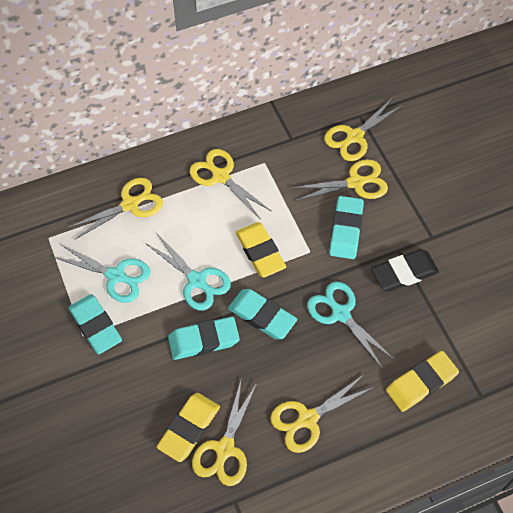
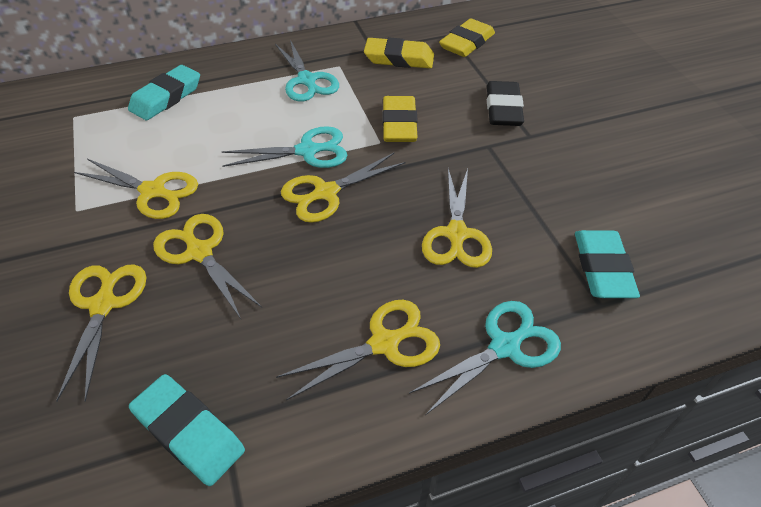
turquoise eraser: [69,294,122,354] [168,317,240,360] [228,289,297,339] [329,196,364,259] = 4 -> [128,65,200,120] [129,374,245,486] [575,230,640,298] = 3

